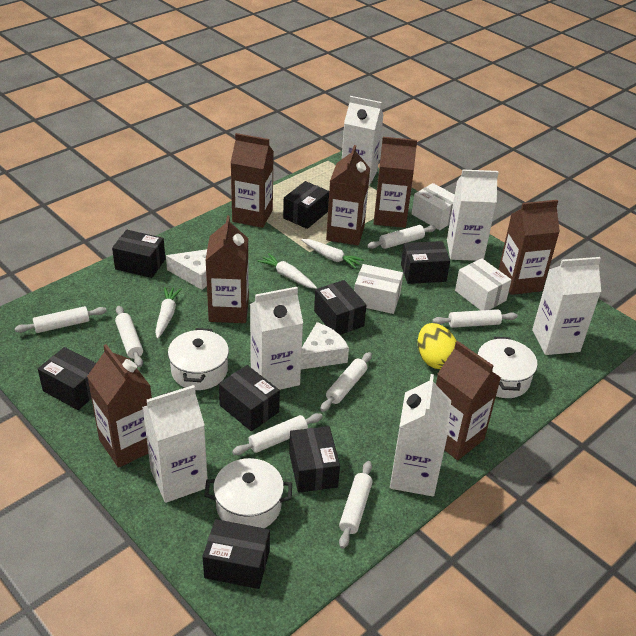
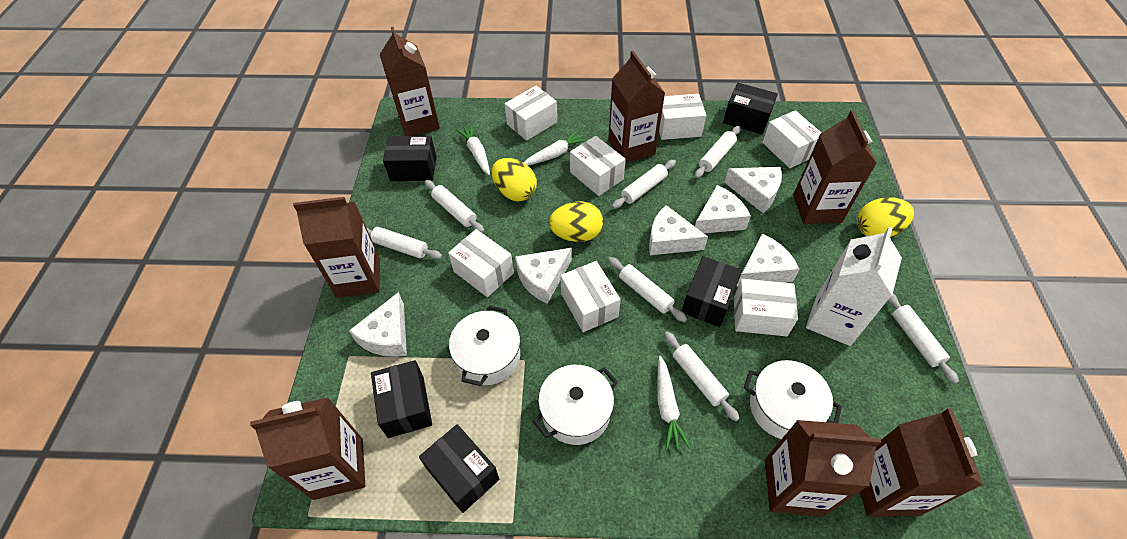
black box: [38,347,96,410] [112,230,165,278] [203,519,270,589] [219,365,280,431] [283,181,329,229] [289,426,340,493] [314,280,367,335] [401,241,450,284] = 8 -> [371,360,432,438] [383,136,437,181] [419,424,499,513] [682,256,742,327] [723,83,778,134] = 5
white box: [354,264,403,314] [412,183,455,230] [455,258,512,310] = 3 -> [448,229,514,297] [504,86,557,141] [560,261,621,332] [570,136,626,196] [659,94,706,140] [734,279,798,336] [762,110,822,168] = 7
white carton: [142,385,208,503] [250,287,303,390] [342,96,383,186] [390,374,451,496] [447,169,499,261] [532,257,601,355] = 6 -> [806,227,902,346] = 1
white cheese: [166,249,207,290] [301,322,349,370] = 2 -> [349,292,407,357] [515,248,572,304] [649,205,708,255] [695,185,751,233] [724,167,782,213] [736,233,800,287] = 6
yellow egg: [418,323,457,369] = 1 -> [492,158,537,201] [549,201,603,242] [857,197,914,238] = 3

